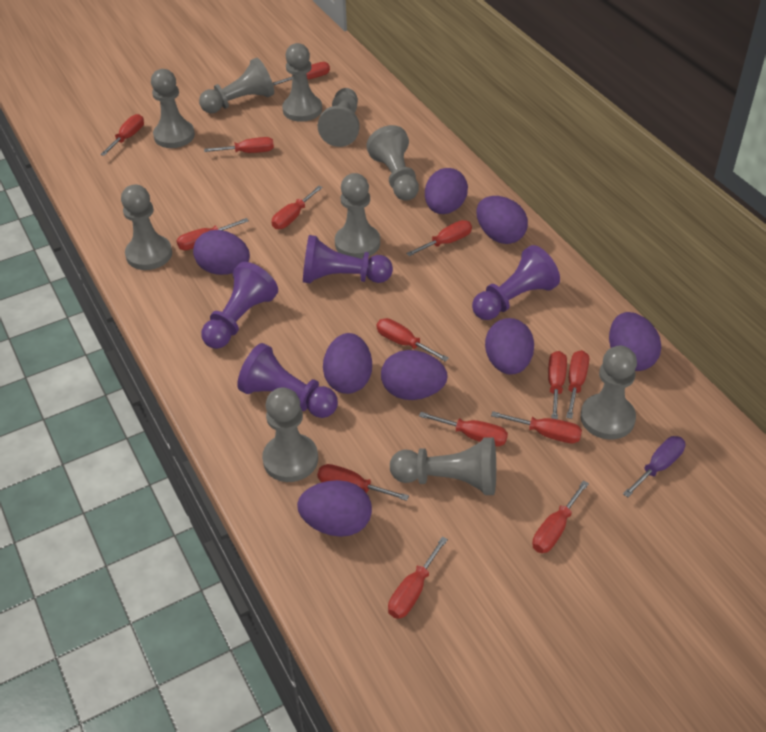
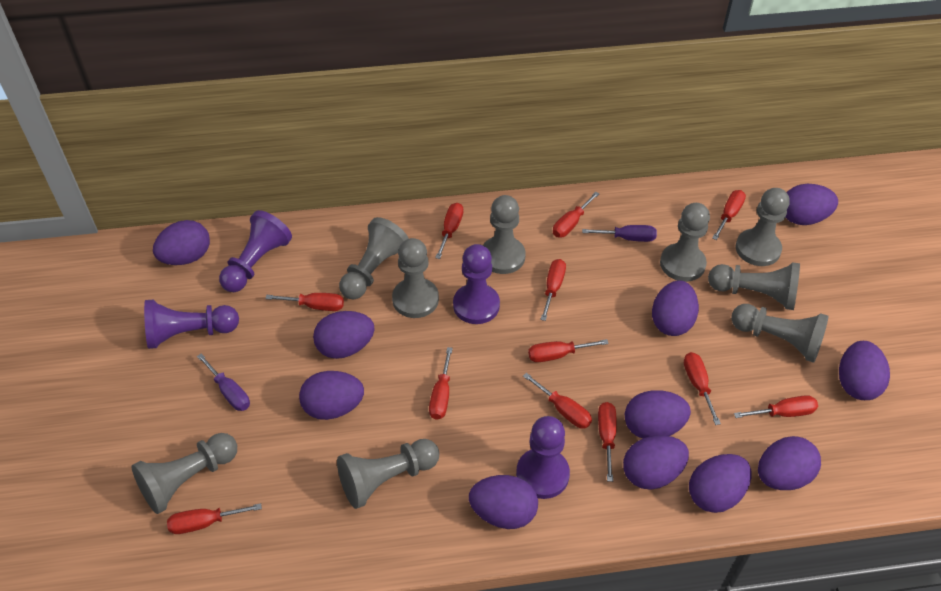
grey pawn: [121,184,172,270] [151,69,195,148] [199,58,274,113] [262,387,318,482] [282,43,322,122] [318,88,360,147] [335,173,380,259] [367,125,419,201] [390,437,496,495] [580,346,637,440] = 10 -> [131,433,237,514] [337,439,439,509] [339,217,409,300] [392,238,439,318] [483,195,526,274] [660,203,710,282] [708,263,800,310] [731,304,829,363] [736,188,790,266] = 9
purple egg: [193,230,250,275] [297,480,372,537] [323,333,372,394] [381,350,447,400] [425,168,468,214] [476,196,528,244] [485,318,534,375] [609,312,661,371] = 8 -> [153,220,210,265] [299,371,364,420] [313,311,375,359] [469,475,538,529] [623,435,689,490] [625,390,691,438] [652,280,699,336] [689,454,751,513] [758,436,821,490] [785,184,838,225] [839,341,890,400] = 11
purple screwdriver: [623,436,685,497] = 1 -> [197,353,250,411] [582,225,657,242] = 2
red screwdriver: [100,114,144,156] [176,218,249,250] [204,137,274,153] [272,186,323,229] [273,62,330,86] [317,464,409,501] [376,318,449,362] [388,536,448,619] [406,220,472,256] [419,412,508,446] [491,411,582,443] [532,480,589,553] [548,351,567,420] [566,350,589,419] = 14 -> [167,503,262,534] [265,293,344,311] [429,347,453,420] [435,203,463,259] [523,373,592,429] [528,339,609,362] [540,259,566,321] [553,192,599,237] [598,402,617,482] [684,352,721,425] [712,190,746,240] [734,395,818,418] = 12

